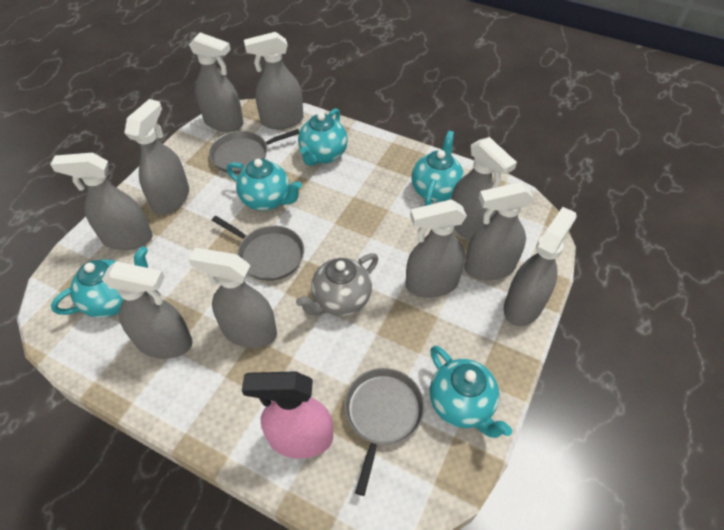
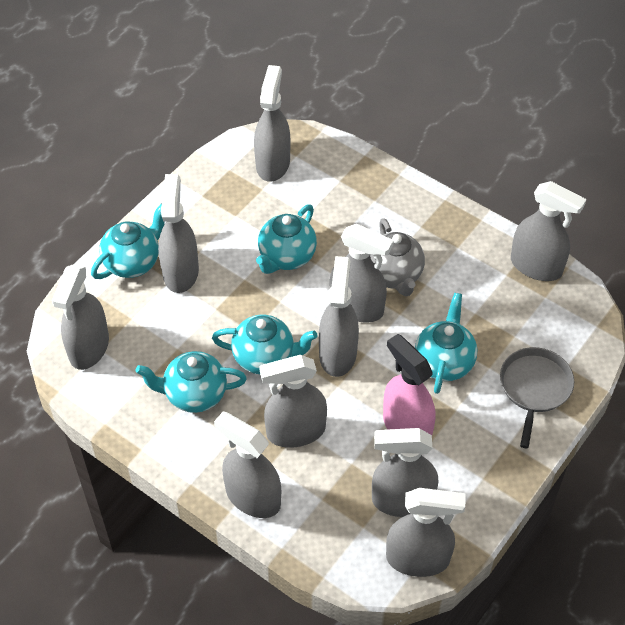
grey pan: [209,129,299,174] [212,216,304,281] [344,368,425,496] = 3 -> [500,347,574,448] = 1

